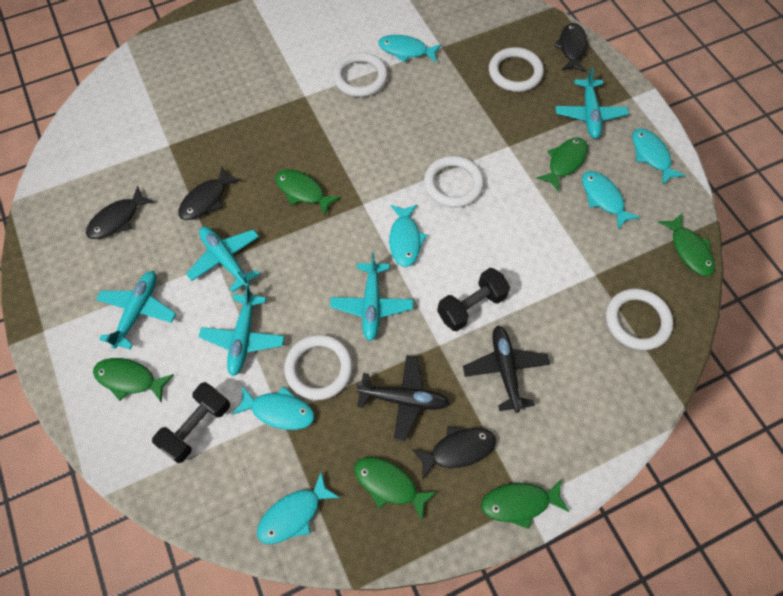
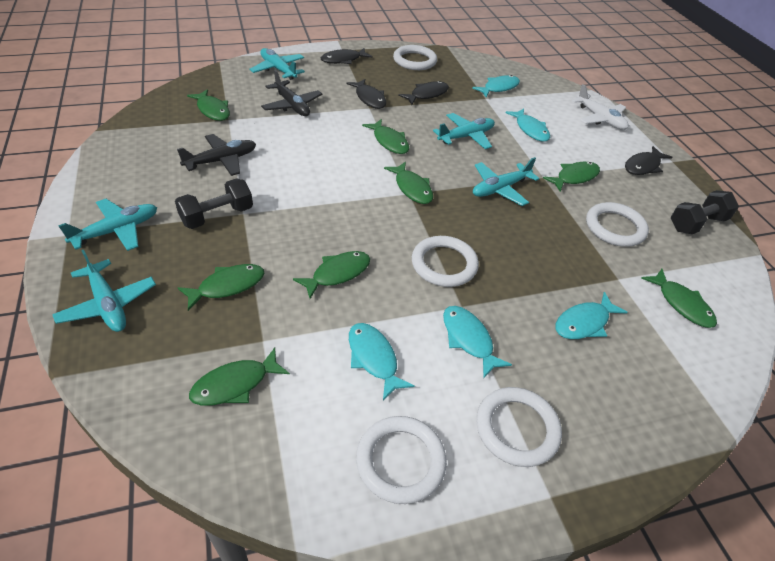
green fish: [93,358,174,403] [275,169,341,215] [354,457,438,520] [481,479,569,529] [536,137,588,191] [658,213,715,276] = 6 -> [178,264,265,311] [187,89,230,121] [189,347,290,406] [293,251,370,299] [362,119,410,154] [384,162,433,204] [543,162,600,192] [641,269,717,328] = 8
turquoise fish: [232,386,315,430] [257,472,340,544] [378,35,442,63] [389,205,427,267] [582,171,640,230] [632,128,685,185] = 6 -> [349,323,415,400] [443,306,512,378] [472,75,520,97] [505,109,550,142] [555,292,628,339] = 5
white plane: none = 0 -> [572,84,628,130] = 1

